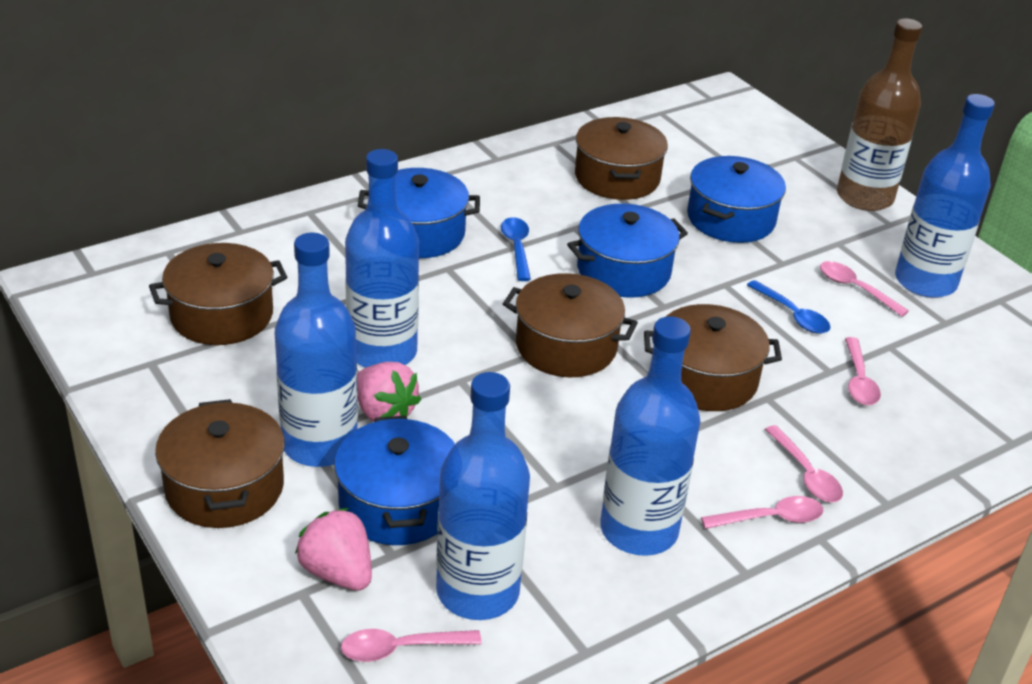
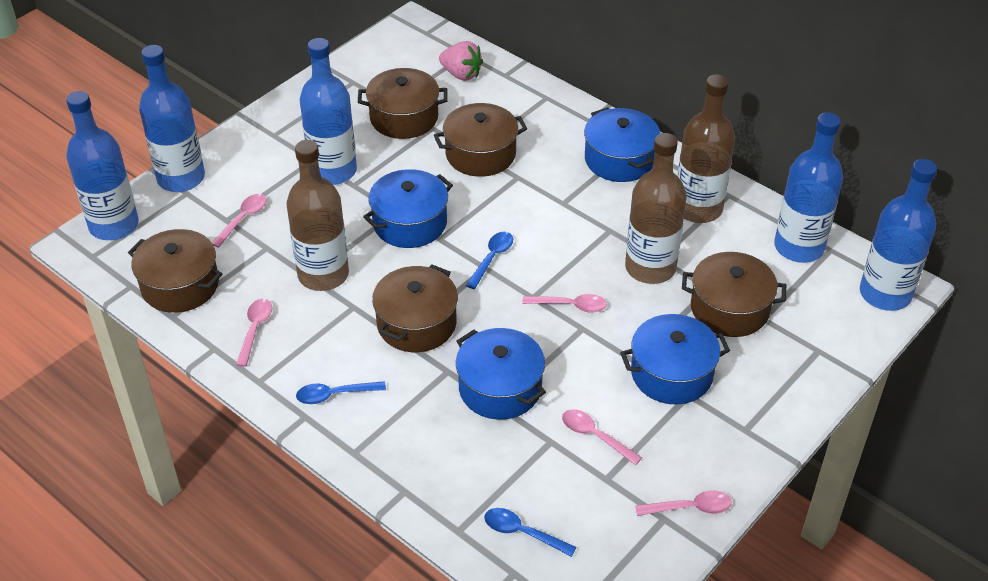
blue spoon: [501,217,531,281] [747,280,830,334] = 2 -> [296,381,386,404] [466,232,513,289] [484,508,576,557] = 3
brown bottle: [837,18,922,211] = 1 -> [287,140,349,291] [625,133,687,284] [677,74,735,223] = 3
pink strawberry: [295,508,372,590] [357,362,421,422] = 2 -> [439,41,483,81] = 1

